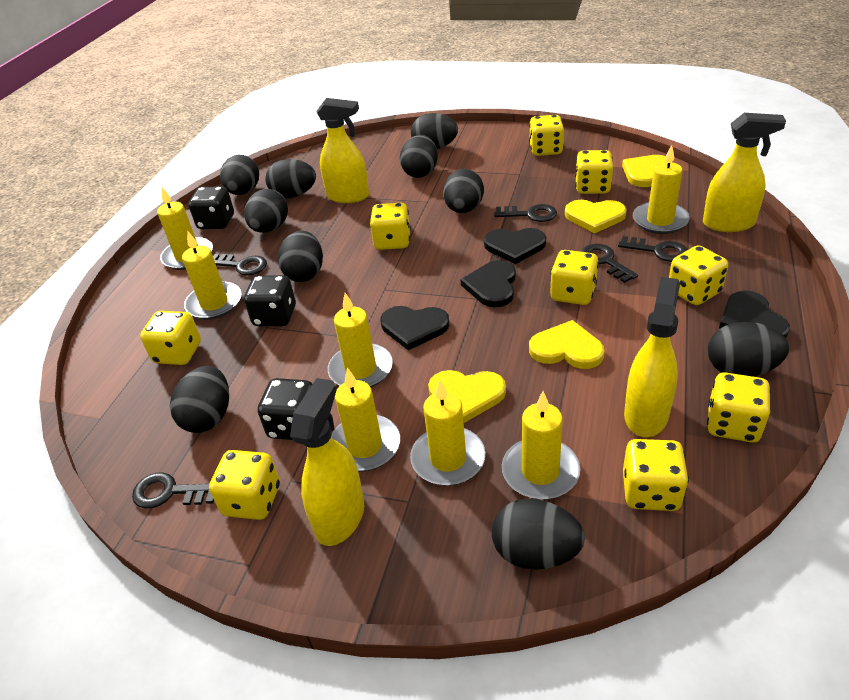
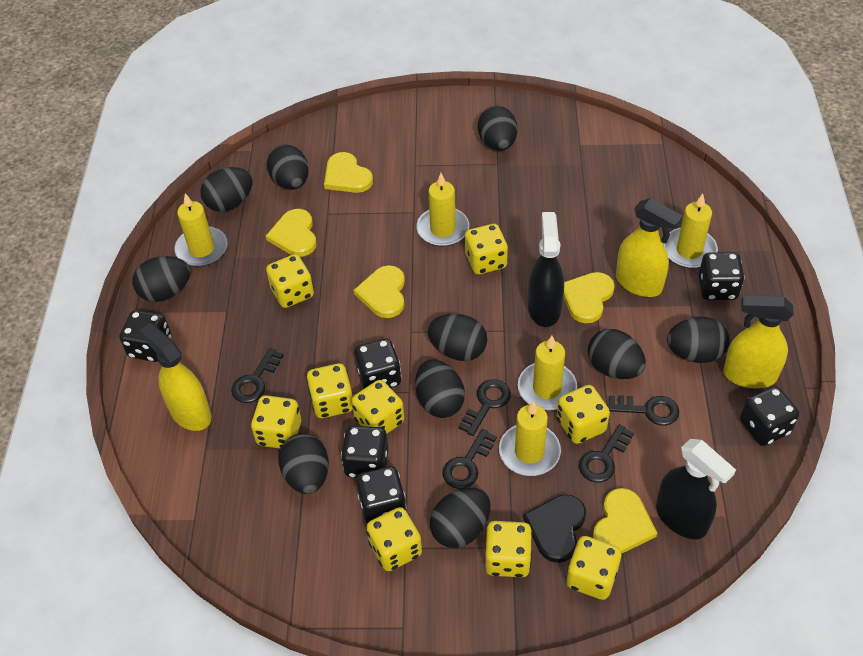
black dice: [188,186,234,229] [244,275,296,326] [258,378,312,440] = 3 -> [119,310,171,362] [341,425,388,478] [354,338,402,389] [356,466,407,524] [699,252,745,300] [740,386,799,446] = 6
black heart: [380,306,449,350] [461,260,516,307] [484,228,546,264] [719,291,790,338] = 4 -> [523,494,586,563] = 1
black spray bottle: none = 0 -> [528,212,564,327] [656,439,736,539] = 2
yellow candle: [157,187,213,270] [182,232,242,320] [328,293,393,387] [331,368,400,472] [410,380,486,486] [502,391,581,500] [633,145,690,234] = 7 -> [174,193,227,267] [417,173,469,246] [499,401,561,476] [518,336,577,410] [663,194,718,268] = 5
yellow heart: [428,370,506,423] [529,320,605,369] [565,200,627,233] [622,155,667,187] = 4 -> [266,209,317,257] [324,152,373,193] [354,265,405,318] [563,272,615,323] [593,488,657,554] = 5
yellow spray bottle: [290,378,364,546] [316,98,369,203] [624,277,680,437] [703,113,786,232] = 4 -> [140,323,212,431] [616,198,683,297] [723,295,794,388] = 3

